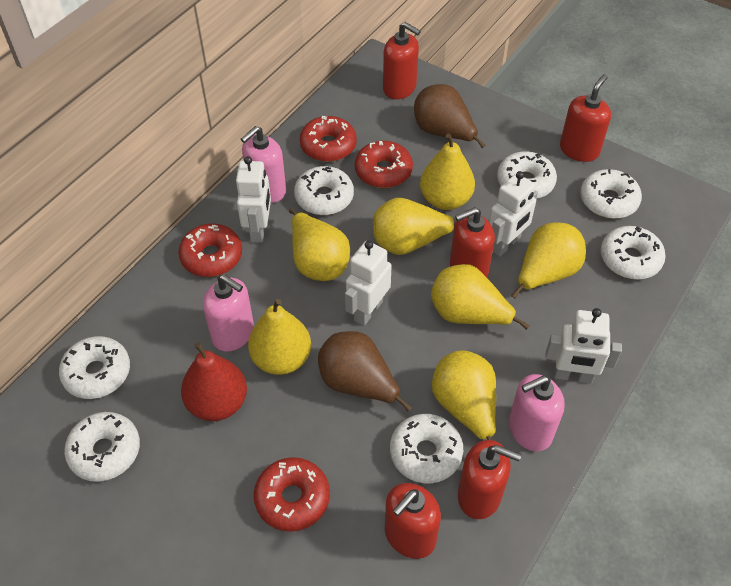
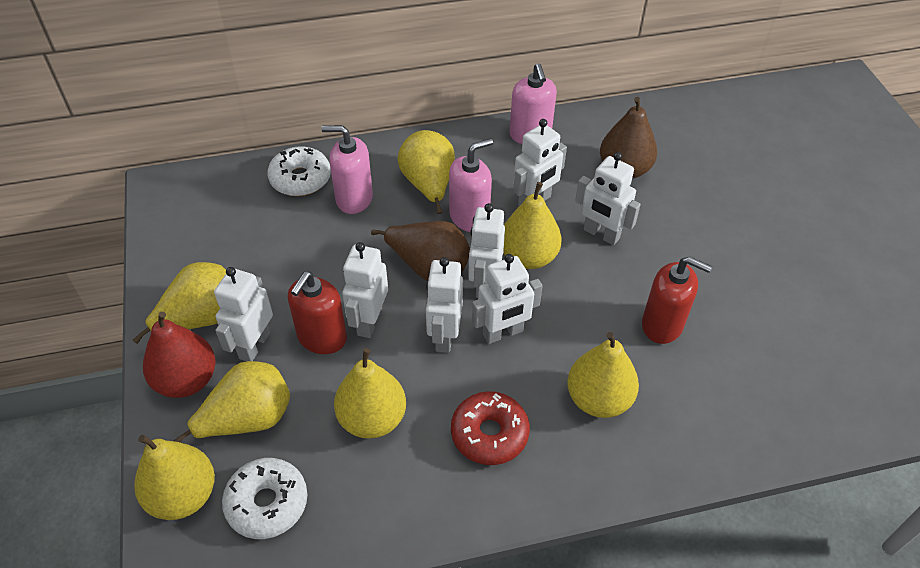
red donut: [178,224,242,277] [254,457,330,532] [300,116,357,162] [355,141,413,188] = 4 -> [451,391,530,465] = 1
red soap dispenser: [383,22,421,99] [385,483,441,559] [450,207,495,277] [458,440,522,519] [560,74,611,162] = 5 -> [288,271,347,354] [642,256,712,344] = 2
white donut: [59,336,130,399] [64,412,140,482] [294,166,354,215] [390,414,463,484] [497,151,557,199] [580,169,642,219] [601,226,666,280] = 7 -> [222,458,307,539] [267,146,331,196] = 2
white robot: [236,156,271,243] [345,240,392,326] [489,171,538,257] [545,308,622,383] = 4 -> [214,267,273,361] [342,242,388,338] [426,257,463,353] [468,203,505,298] [472,254,542,344] [513,119,567,206] [575,152,641,245] = 7

